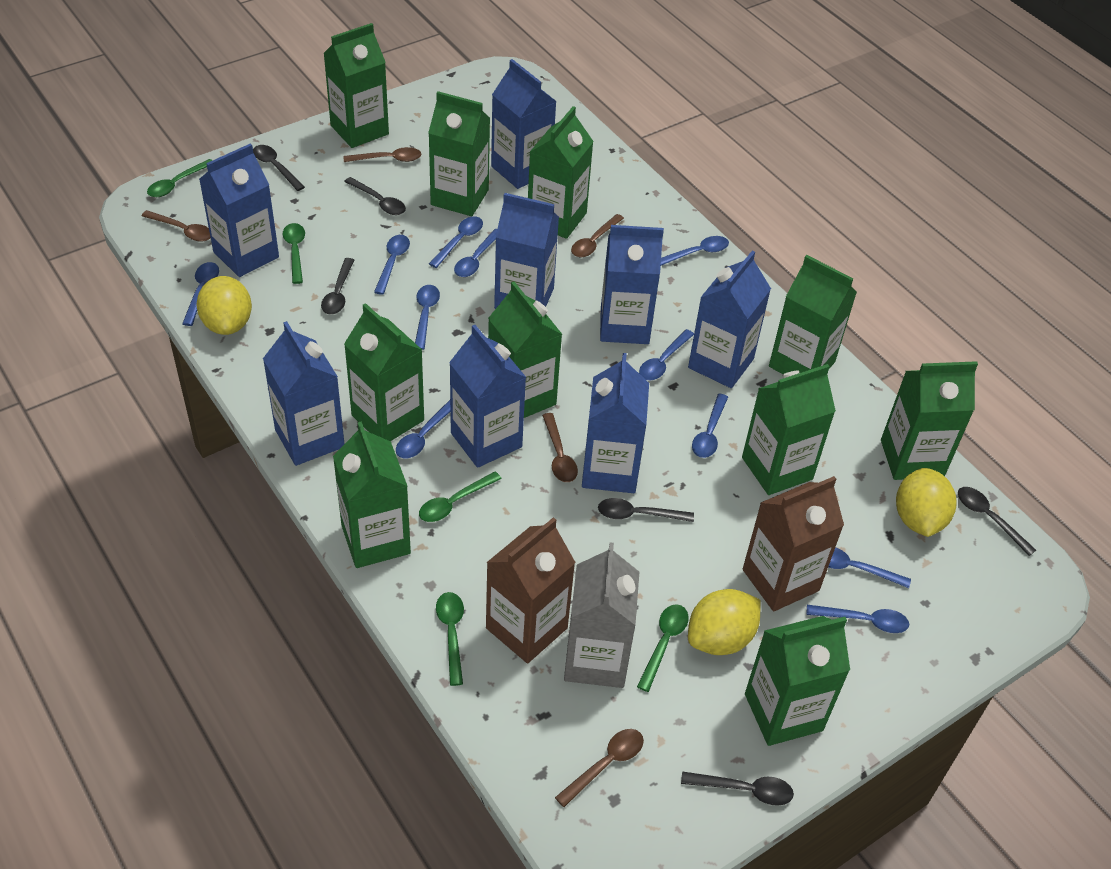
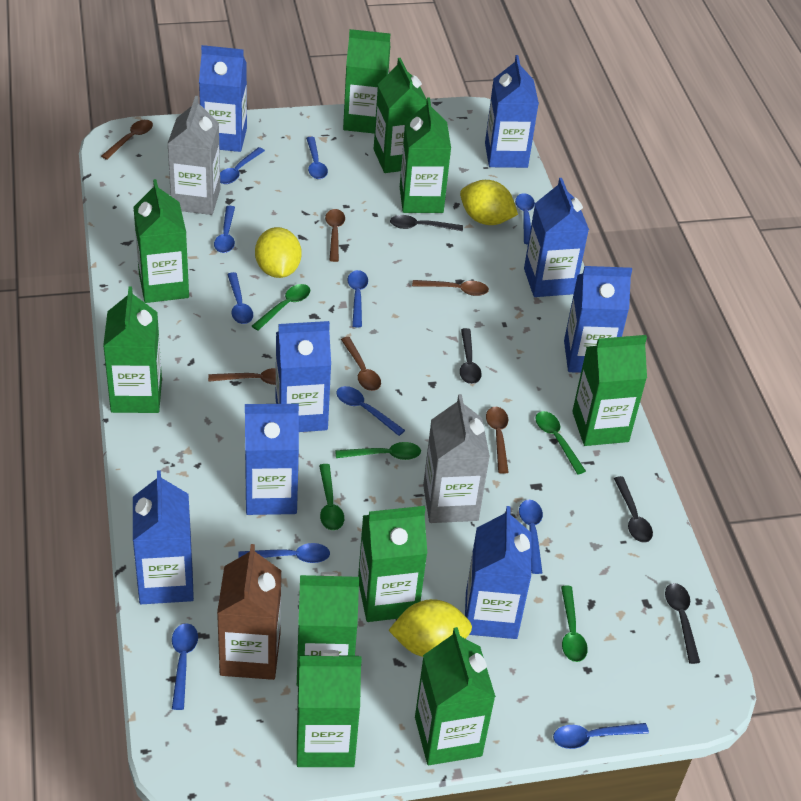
black spoon: [253,145,305,191] [321,258,354,314] [344,177,406,215] [598,498,694,522] [681,771,794,806] [958,487,1036,556] = 6 -> [390,215,463,231] [460,328,482,384] [614,476,653,543] [665,583,700,664] = 4
brown carton: [486,517,576,663] [743,476,844,611] = 2 -> [217,544,281,680] = 1
brown spoon: [142,210,211,242] [344,147,421,162] [542,413,578,482] [555,729,644,807] [571,214,624,257] = 5 -> [101,120,153,160] [208,368,276,385] [325,209,345,262] [341,337,381,391] [412,280,489,296] [486,407,509,474] = 6
grey carton: [564,543,639,688] = 1 -> [167,96,220,215] [423,394,490,523] = 2

